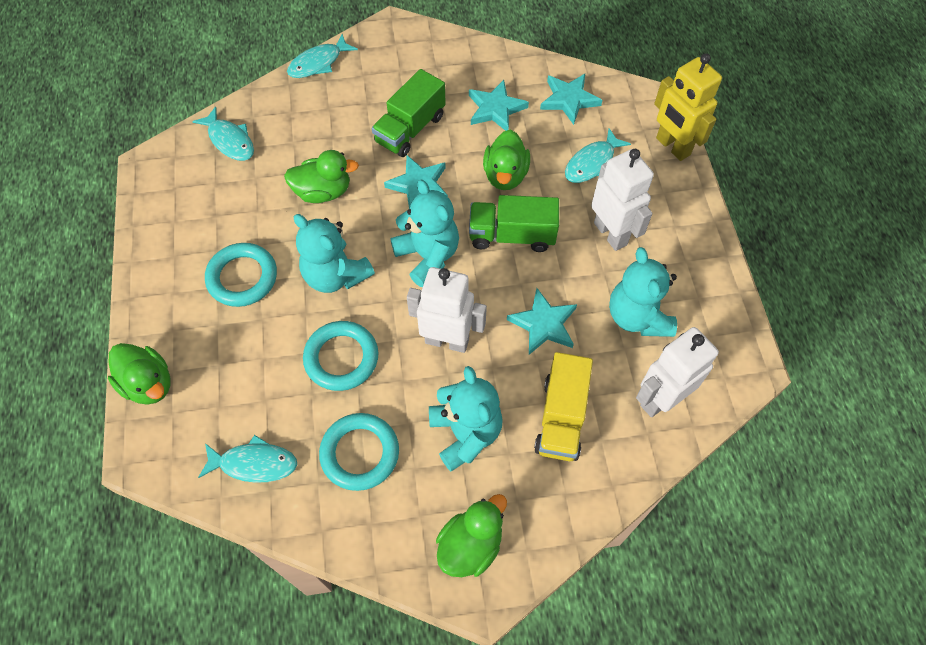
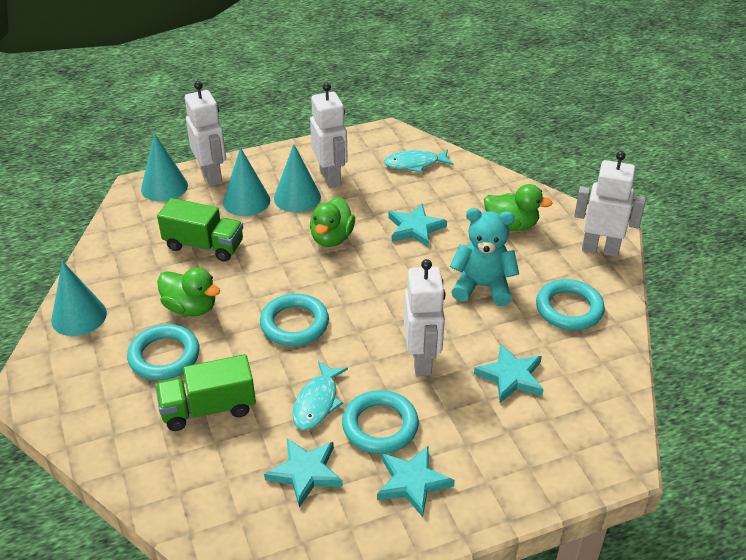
green duck: [108,343,171,405] [284,150,359,203] [436,494,507,577] [483,130,530,190] = 4 -> [157,268,220,316] [310,197,355,247] [484,184,553,231] = 3
turquoise cone: none = 0 -> [51,261,107,336] [141,133,188,202] [223,147,270,216] [274,144,321,212] = 4
turquoise fish: [192,107,254,161] [198,435,297,483] [287,34,358,78] [565,128,631,183] = 4 -> [292,361,348,430] [384,149,453,173] = 2
turquoise ring: [205,243,277,307] [303,321,379,391] [319,413,399,491] = 3 -> [127,324,200,380] [260,293,329,346] [342,390,419,454] [536,279,605,330] = 4
turquoise teddy bear: [294,214,375,293] [390,179,459,287] [429,366,503,472] [609,247,677,337] = 4 -> [450,208,519,306] = 1
white robot: [407,267,487,353] [591,149,654,251] [636,327,719,417] = 3 -> [185,81,226,186] [310,83,348,188] [404,259,445,376] [574,151,646,257] = 4
yellow robot: [654,53,722,161] = 1 -> none = 0
yellow truck: [534,352,593,461] = 1 -> none = 0

